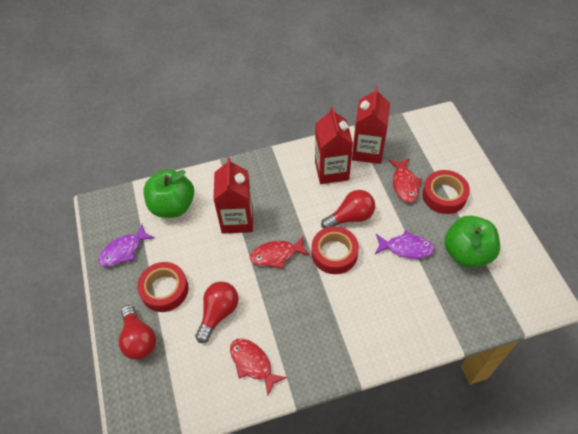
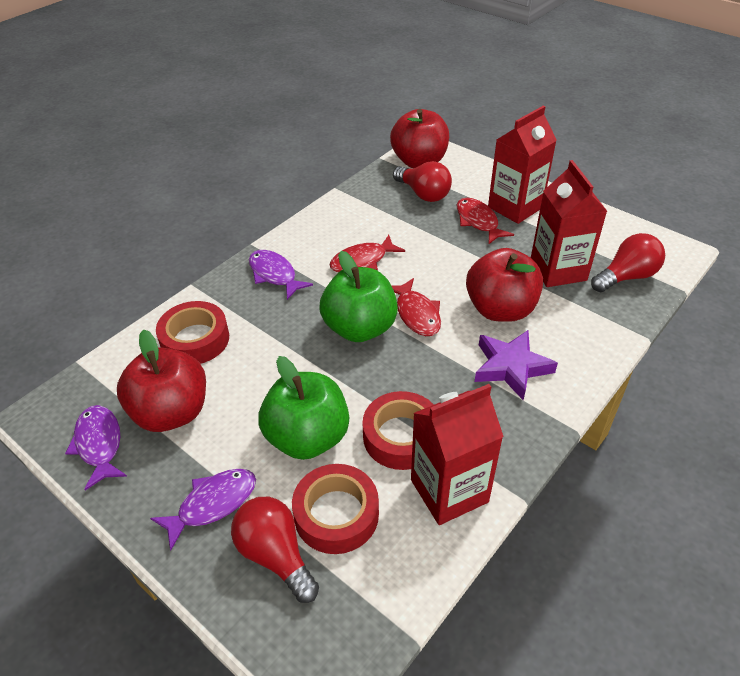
purple fish: [98,224,155,267] [375,230,435,259] = 2 -> [65,405,127,490] [150,469,256,550] [249,250,313,300] = 3
purple star: none = 0 -> [475,330,558,400] = 1
red apple: none = 0 -> [117,330,206,432] [390,109,449,168] [466,248,543,322] = 3

